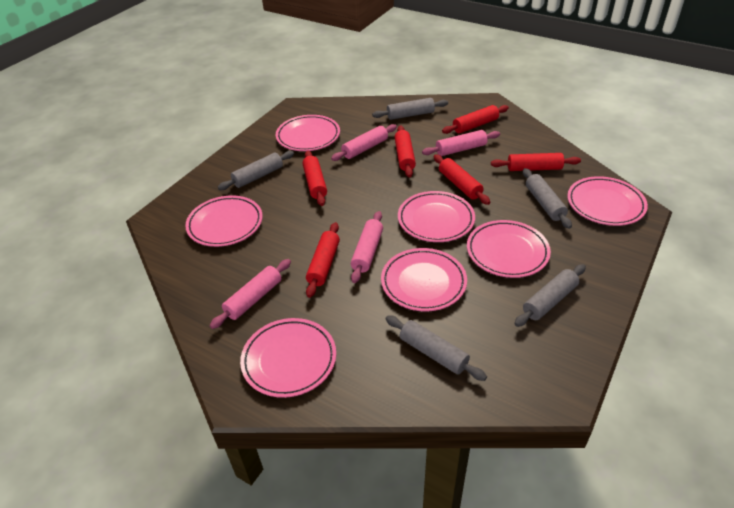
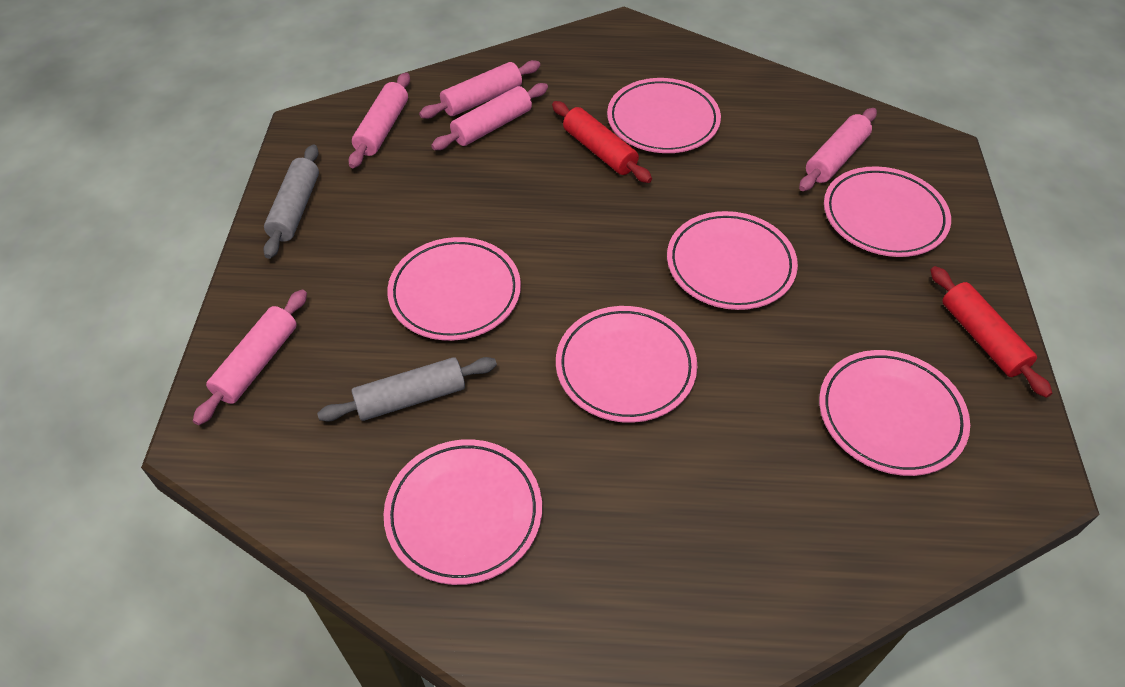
grey rolling pin: [218,151,294,190] [372,98,448,120] [385,315,487,381] [514,264,586,327] [523,168,572,229] = 5 -> [263,144,319,259] [317,357,497,422] = 2
pink rolling pin: [210,259,291,329] [331,124,397,161] [351,211,383,283] [422,130,500,156] = 4 -> [193,290,307,425] [348,73,410,168] [419,60,540,119] [431,83,548,150] [799,108,877,191] = 5
red rolling pin: [302,151,327,206] [306,222,340,298] [394,125,416,177] [434,154,490,205] [442,105,509,134] [491,153,581,171] = 6 -> [552,101,652,183] [930,266,1052,398] = 2

